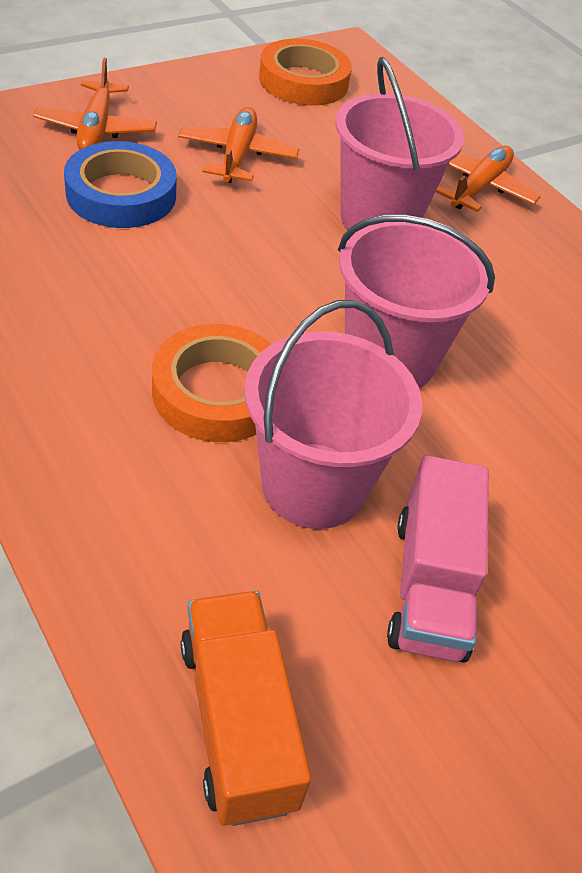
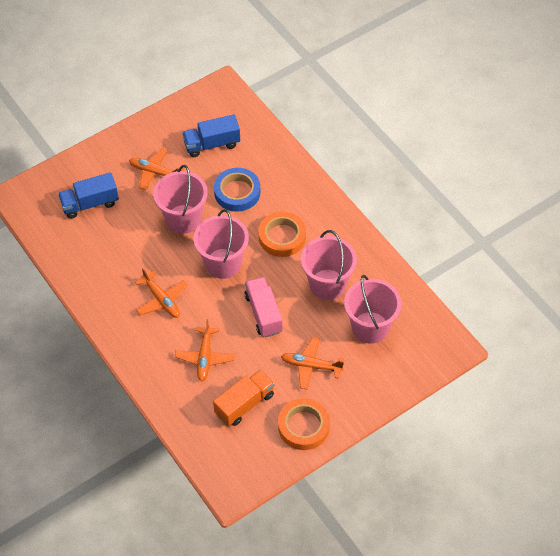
blue truck: none = 0 -> [58,172,119,219] [182,114,240,157] = 2
orange plane: [33,58,157,150] [178,107,299,183] [436,146,540,212] = 3 -> [129,148,184,190] [135,268,188,318] [175,319,235,381] [281,337,344,390] = 4
pink bucket: [244,300,422,529] [335,57,464,229] [338,215,495,388] = 3 -> [153,165,208,234] [194,209,249,279] [301,230,357,300] [344,275,401,344] = 4

